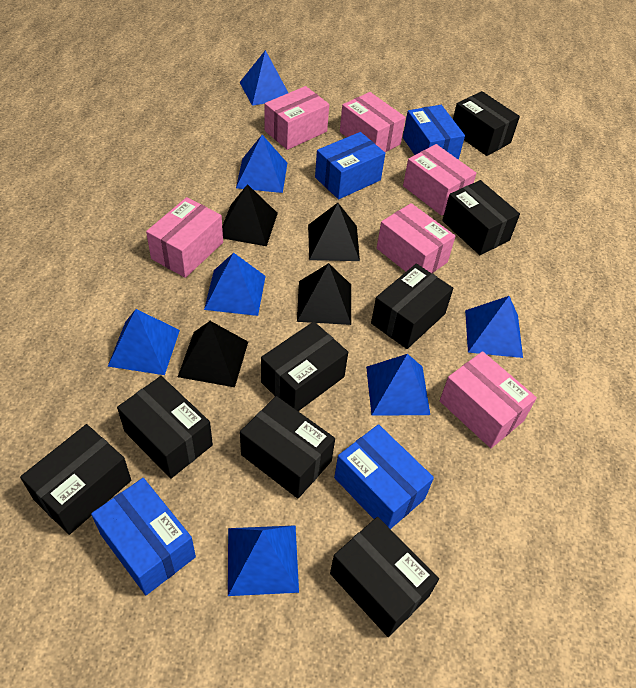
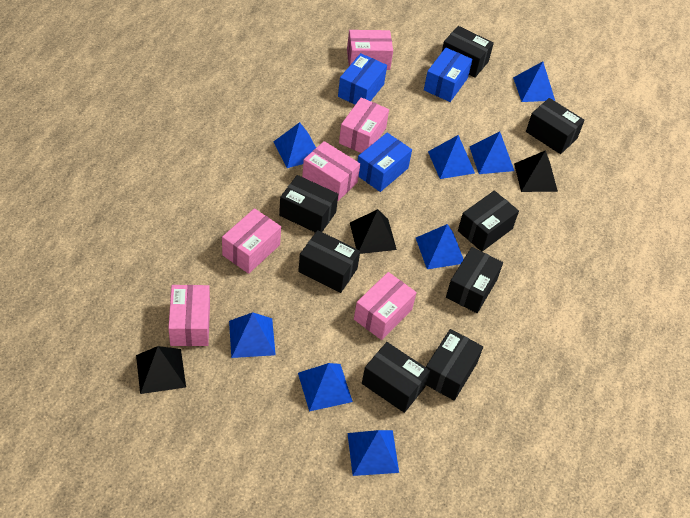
black pyramid: [178,321,248,387] [222,184,278,246] [297,263,351,325] [308,203,360,261] = 4 -> [136,346,186,394] [350,209,397,254] [514,150,558,192] = 3
blue box: [91,478,196,595] [315,132,385,199] [334,424,434,529] [403,105,465,160] = 4 -> [338,53,387,105] [357,133,412,192] [424,48,473,102] = 3
blue pyramid: [107,309,180,375] [204,253,266,316] [228,525,299,596] [236,135,287,193] [239,50,288,106] [366,354,430,416] [465,296,523,358] = 7 -> [229,312,276,358] [273,122,316,168] [298,363,353,412] [347,430,399,476] [416,224,464,269] [428,135,475,179] [469,132,514,174] [513,61,555,102] = 8

